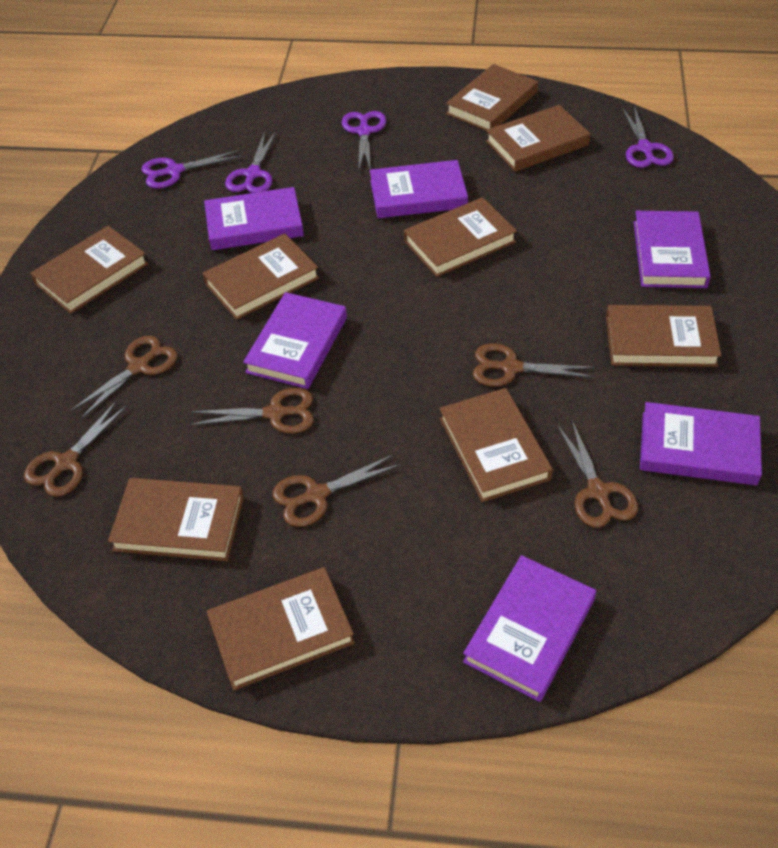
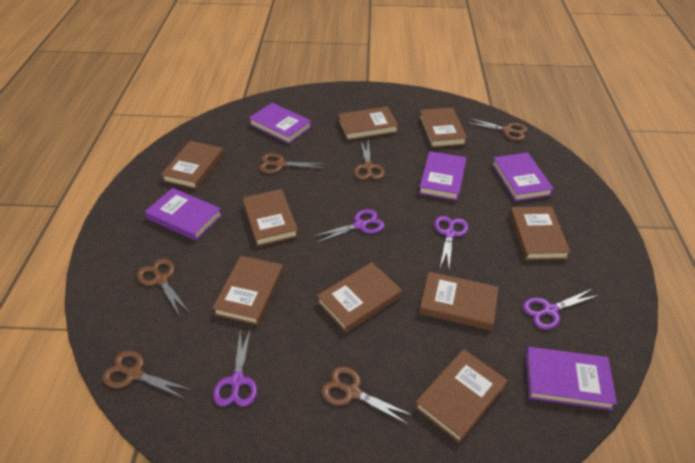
purple book: [204,187,304,250] [243,292,347,389] [370,160,468,218] [463,555,596,702] [634,211,711,288] [640,402,762,485] = 6 -> [145,188,222,241] [249,103,311,144] [419,151,467,201] [492,152,554,201] [525,347,617,410] = 5

